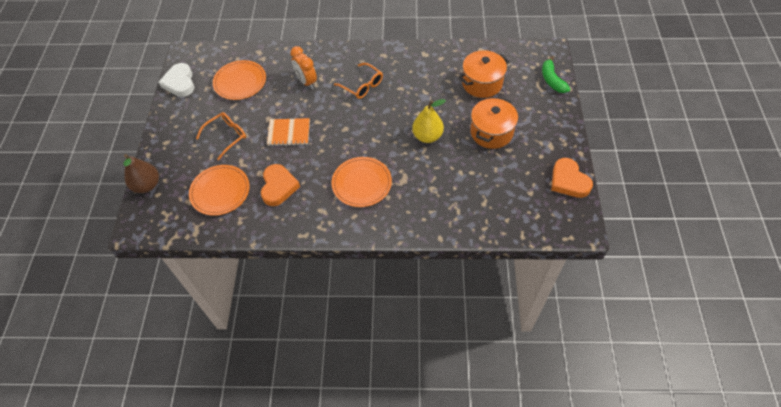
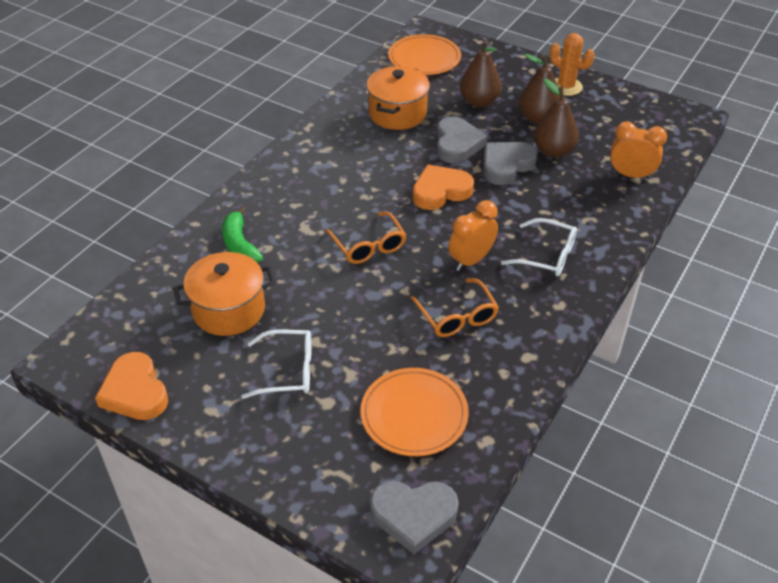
brown pear: [123,154,159,193] = 1 -> [460,41,502,107] [519,54,560,124] [534,79,579,158] = 3
grey heart: none = 0 -> [370,481,459,554] [437,116,487,163] [483,142,537,185] = 3
orange cactus: none = 0 -> [550,33,595,96] = 1
orange clock: [290,46,317,89] = 1 -> [448,200,498,271] [610,122,667,179] = 2
orange notebook: [267,118,310,146] = 1 -> none = 0
orange plate: [189,165,250,216] [213,60,266,100] [332,157,392,207] = 3 -> [360,368,469,456] [388,34,461,75] = 2
white glasses: none = 0 -> [241,330,312,399] [501,218,577,276] = 2
white heart: [159,63,194,97] = 1 -> none = 0
yellow pear: [412,99,446,143] = 1 -> none = 0

